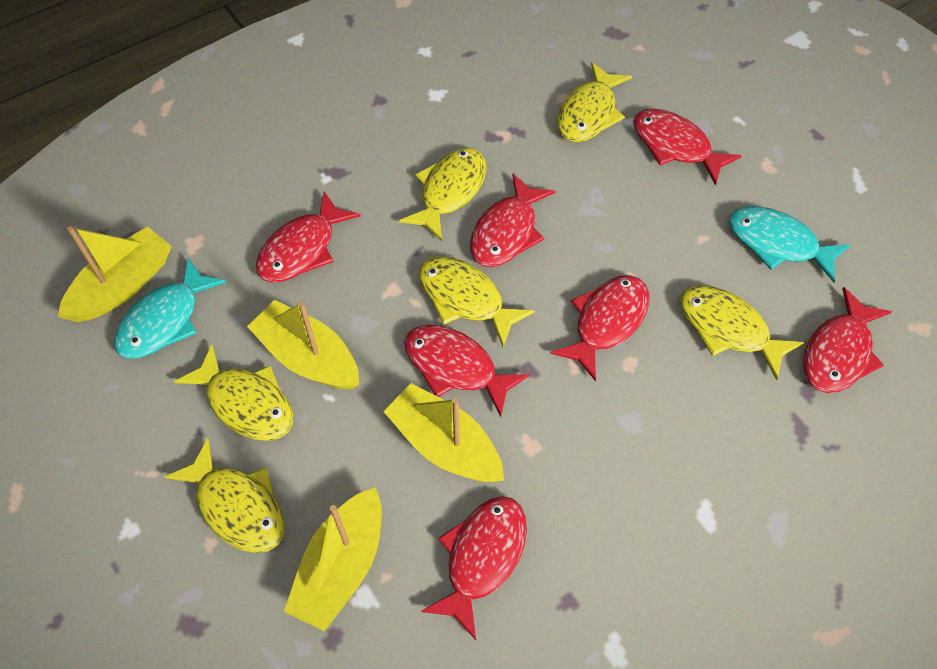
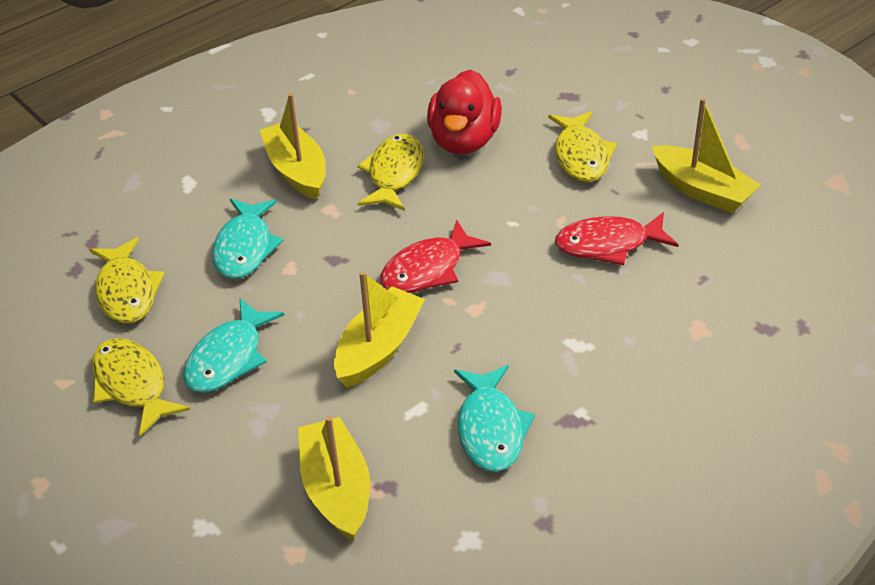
red duck: none = 0 -> [427,69,502,154] = 1
red fish: [256,192,361,282] [404,325,529,417] [421,496,527,640] [470,174,555,267] [550,275,649,382] [633,109,742,186] [803,287,892,393] = 7 -> [380,220,491,293] [555,212,678,265] = 2
turquoise fish: [114,257,227,359] [729,206,850,282] = 2 -> [183,298,285,393] [212,199,283,279] [454,365,535,472] = 3
yellow fish: [164,438,285,553] [174,344,293,441] [399,148,486,241] [419,256,535,347] [557,62,632,142] [680,285,804,380] = 6 -> [89,237,165,324] [92,338,190,436] [357,134,424,211] [548,111,617,182] = 4

